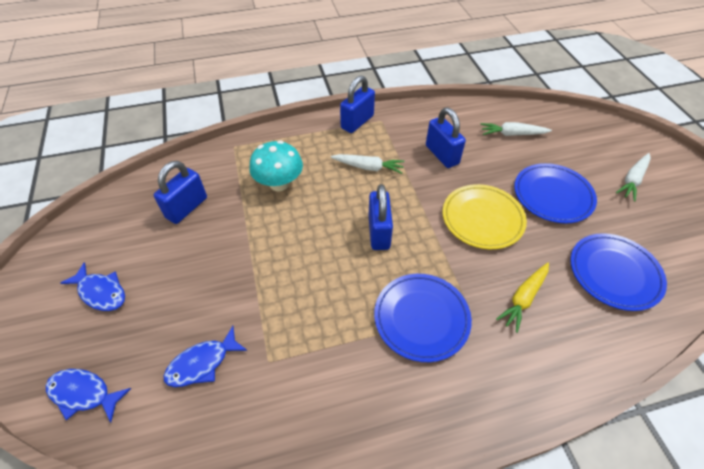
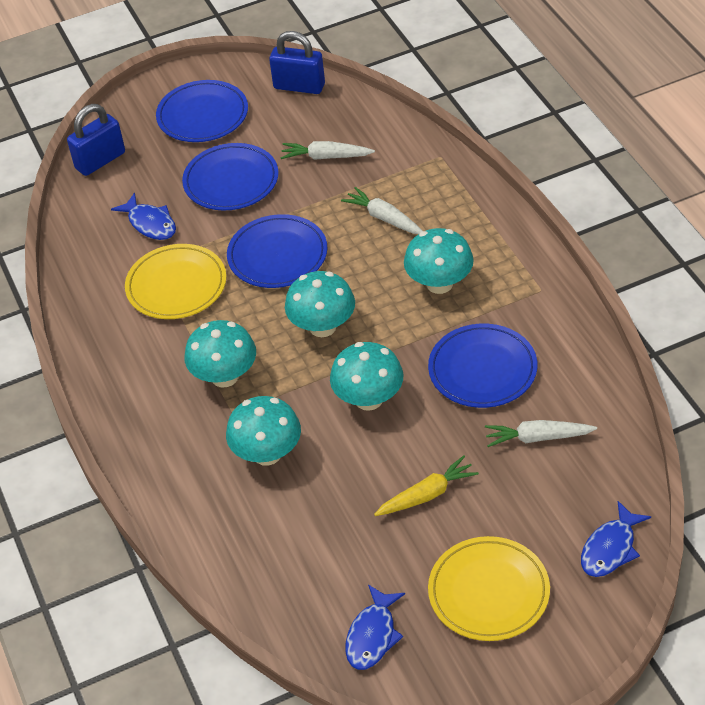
blue padlock: [154,161,207,224] [340,75,375,133] [368,184,393,250] [426,108,466,168] = 4 -> [67,104,125,176] [269,31,325,94] = 2
blue plate: [374,274,472,362] [514,163,597,223] [570,233,667,311] = 3 -> [156,80,248,142] [182,143,279,210] [227,214,328,288] [428,324,537,408] = 4
turquoise mushroom: [249,141,303,191] = 1 -> [185,320,256,388] [226,396,301,466] [285,271,355,337] [330,342,403,411] [404,228,474,294] = 5
yellow plate: [443,184,527,249] = 1 -> [125,244,226,319] [428,536,550,641] = 2

